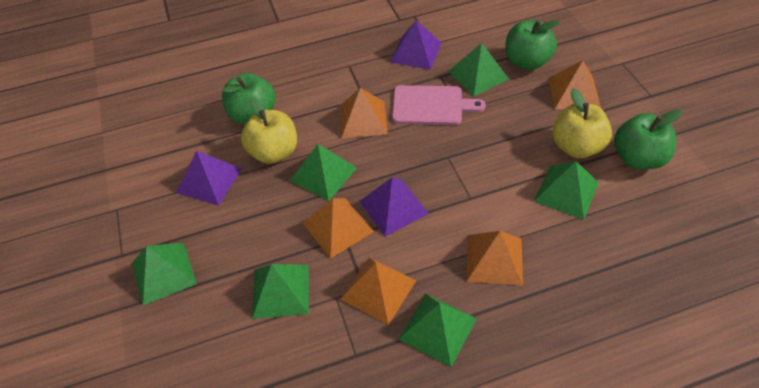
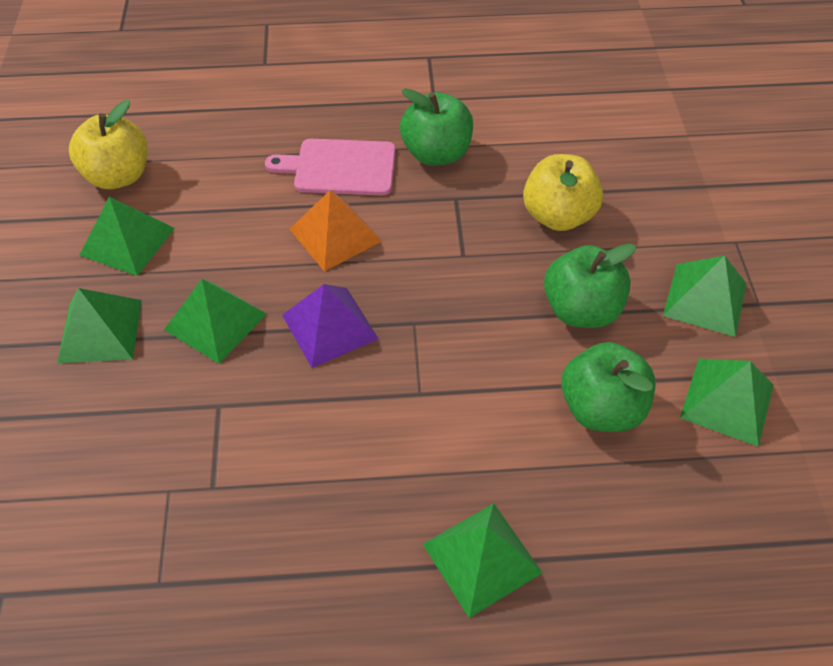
orange pyramid: [303,198,374,259] [340,88,388,138] [340,257,417,325] [466,231,523,286] [548,60,601,109] = 5 -> [290,190,382,271] = 1
purple pyramid: [176,151,242,205] [359,177,429,237] [390,20,441,70] = 3 -> [282,284,379,368] = 1

